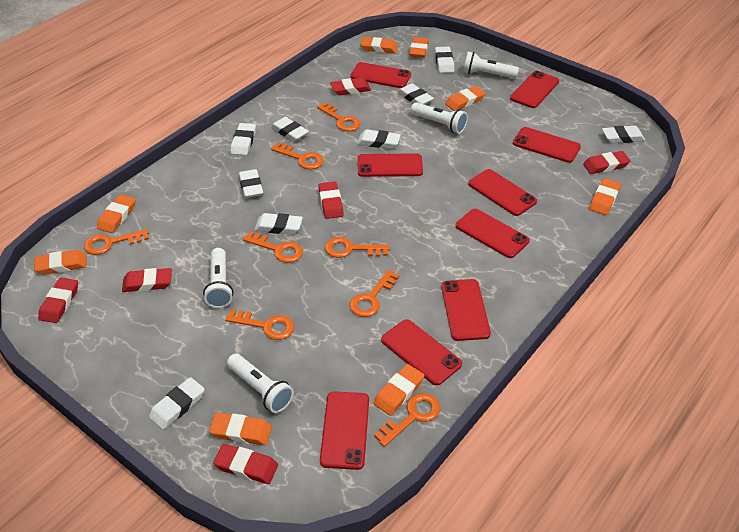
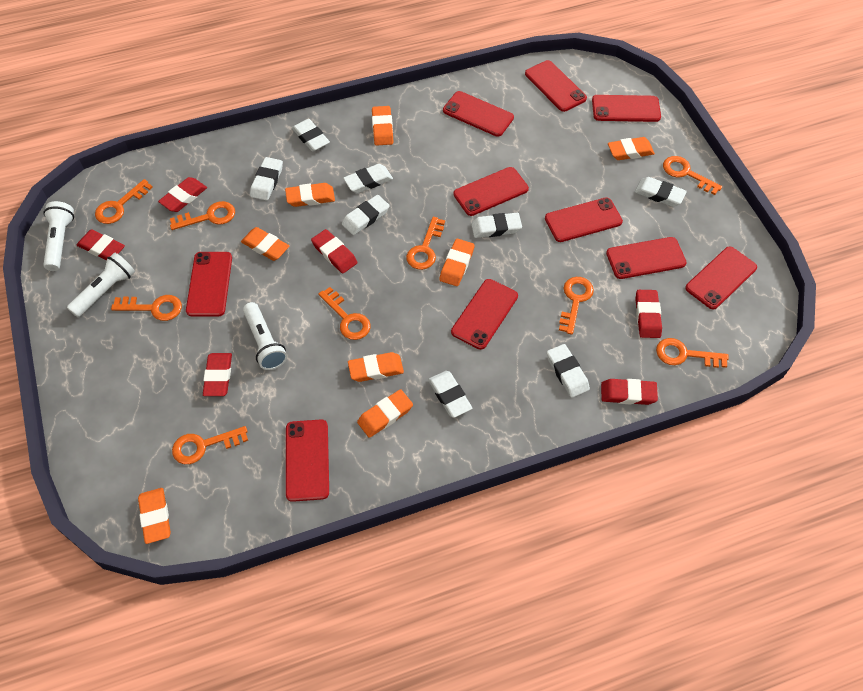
orange key: [84,229,149,255] [225,309,294,340] [243,231,303,263] [271,143,323,169] [317,102,361,131] [325,237,390,258] [350,270,399,317] [374,393,440,447] = 8 -> [95,179,153,224] [111,295,182,321] [170,201,235,230] [172,426,248,464] [318,287,371,340] [406,217,445,270] [559,277,594,335] [656,338,729,368] [663,156,722,195] = 9
red phone: [320,391,369,470] [350,62,411,88] [358,154,423,177] [381,319,462,386] [441,279,491,341] [456,209,530,258] [468,169,537,216] [510,71,559,108] [513,127,581,163] = 9 -> [186,252,232,317] [286,420,329,502] [443,91,514,137] [451,279,518,350] [453,167,529,216] [525,60,587,112] [545,197,623,242] [592,95,661,122] [606,237,687,279] [685,246,757,309] = 10
white eraser: [149,377,205,430] [230,123,256,155] [239,169,263,198] [254,213,303,234] [271,117,309,142] [357,130,401,149] [397,83,434,105] [435,47,454,73] [602,126,645,143] = 9 -> [250,157,283,201] [292,119,330,152] [342,195,390,235] [343,164,393,193] [428,371,472,418] [471,213,522,238] [547,344,590,398] [635,177,687,207] = 8
white flashlight: [203,248,233,308] [227,354,294,413] [411,102,468,134] [463,52,519,78] = 4 -> [43,201,74,271] [67,253,135,317] [243,302,287,370] = 3

